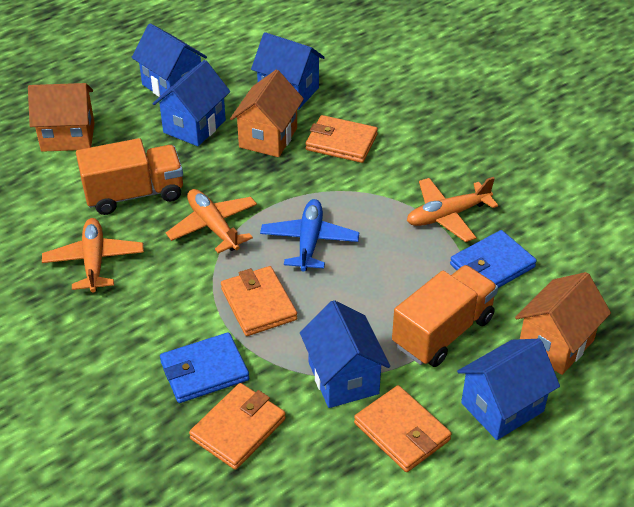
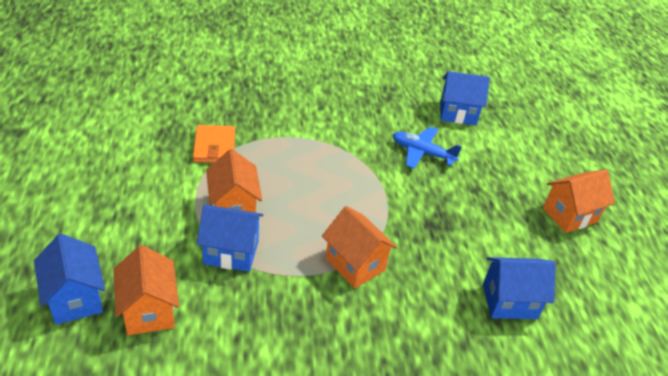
blue house: [132,23,207,99] [152,60,230,146] [251,32,325,110] [300,300,390,408] [457,339,560,440] = 5 -> [34,234,105,325] [197,205,263,272] [440,71,490,125] [483,257,556,319] = 4
blue wallet: [160,332,249,403] [450,230,537,288] = 2 -> none = 0
orange house: [28,83,95,152] [230,70,304,157] [515,272,611,375] = 3 -> [113,245,179,335] [206,149,262,213] [322,206,397,288] [543,170,615,233] = 4
orange plane: [42,218,144,292] [166,189,257,253] [407,177,498,242] = 3 -> none = 0
orange truck: [76,138,183,215] [392,265,498,367] = 2 -> none = 0
orange wallet: [189,383,286,470] [221,266,297,336] [306,115,378,163] [354,385,451,472] = 4 -> [193,125,235,163] = 1

